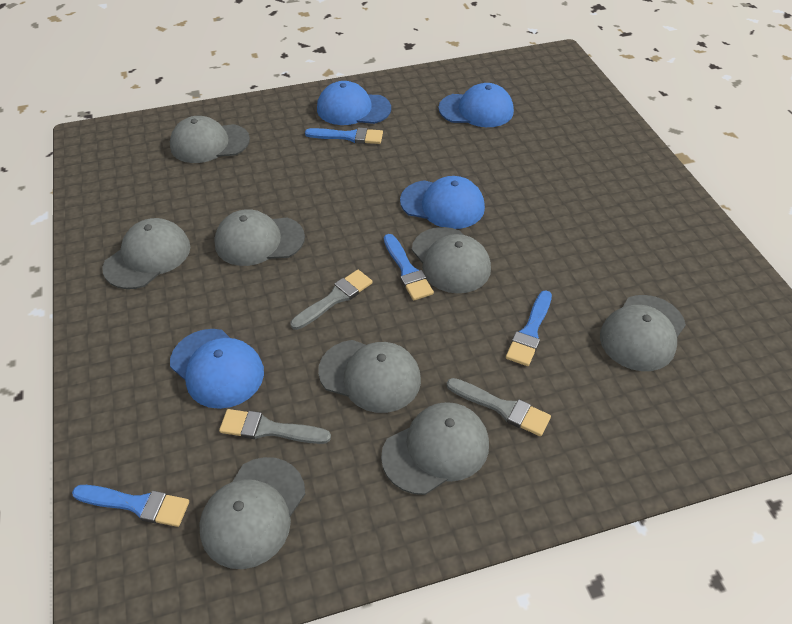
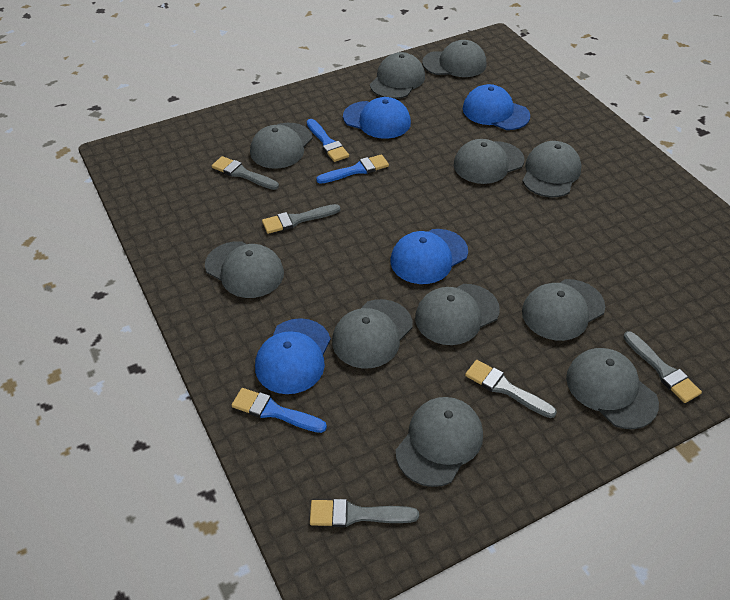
blue brush: [72,485,189,527] [305,127,383,144] [384,234,434,300] [506,290,552,366] = 4 -> [232,388,327,433] [307,119,349,162] [316,154,389,184] = 3
grey brush: [219,409,331,444] [290,270,373,330] [447,378,551,436] = 3 -> [212,156,279,190] [262,204,341,234] [310,499,419,527] [465,360,557,418] [623,331,702,403] = 5
grey cap: [103,218,190,289] [170,116,250,163] [199,457,305,569] [214,209,305,266] [318,340,421,413] [381,402,489,495] [412,227,491,293] [600,295,686,371] = 8 -> [205,241,284,298] [250,123,313,169] [332,299,413,368] [370,52,425,99] [396,397,483,487] [415,284,500,345] [422,40,486,77] [453,139,524,184] [522,141,582,197] [522,279,605,341] [566,348,659,429] = 11

